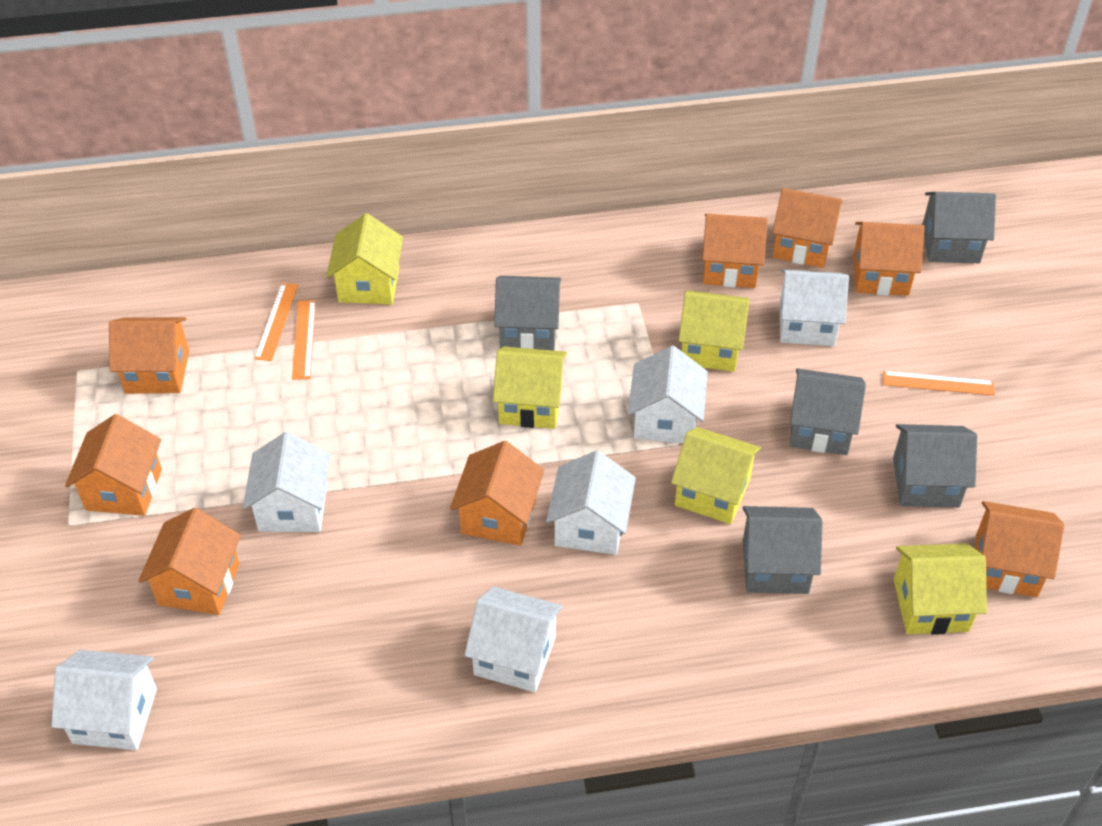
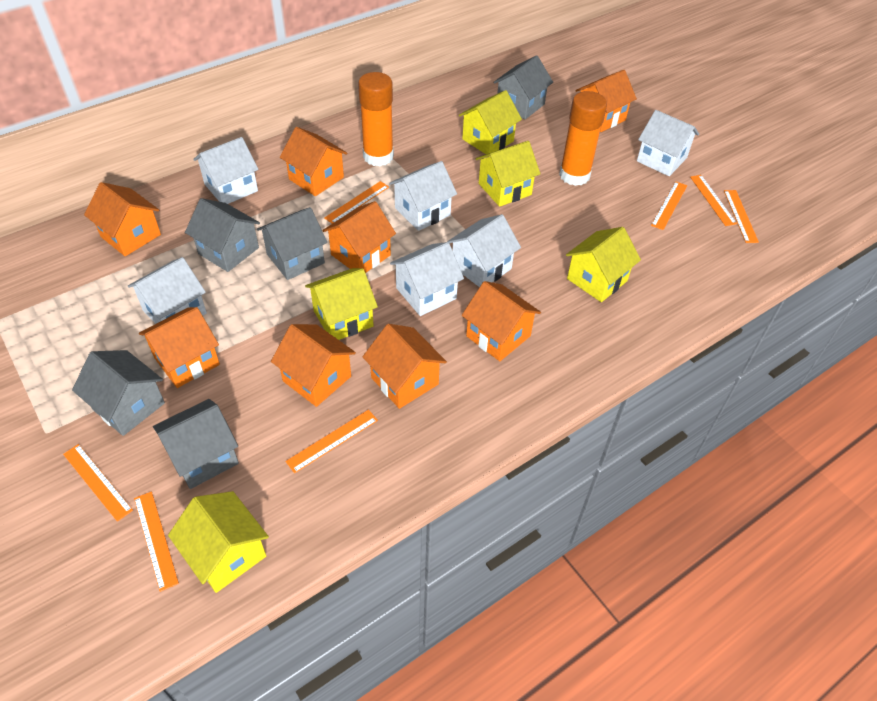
orange glue stick: none = 0 -> [358,72,394,166] [559,91,607,186] = 2
orange ruler: [254,283,298,361] [292,300,316,380] [883,371,995,395] = 3 -> [63,444,133,522] [134,492,179,592] [285,410,378,473] [324,181,389,224] [651,181,687,230] [690,175,737,226] [724,190,759,243] = 7

